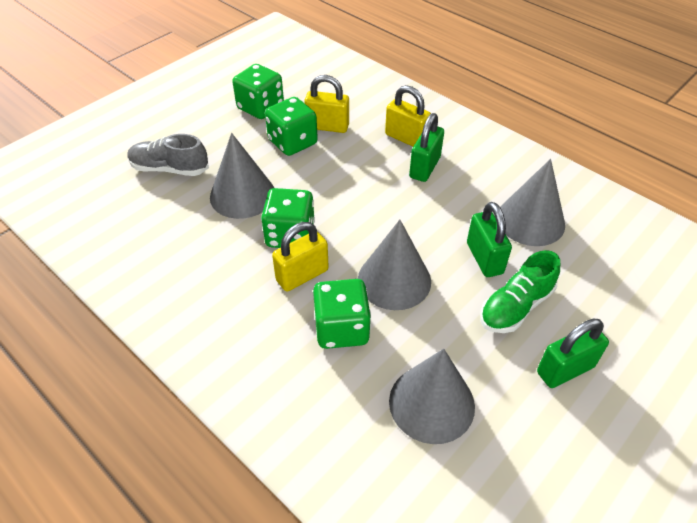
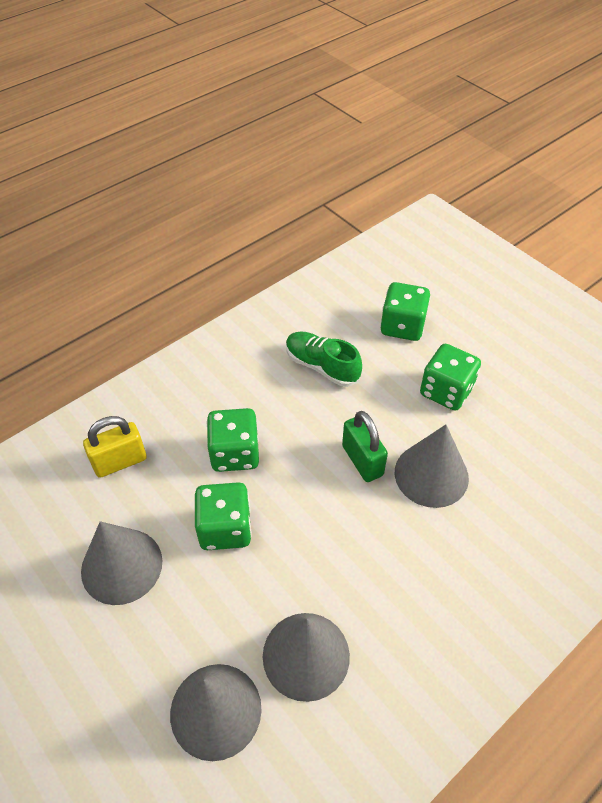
green padlock: [409,113,444,182] [467,202,512,277] [537,319,609,388] = 3 -> [342,411,388,482] = 1
grey shoe: [127,134,209,176] = 1 -> none = 0
yellow padlock: [272,222,329,292] [304,75,349,133] [385,85,431,146] = 3 -> [83,416,147,478] = 1

